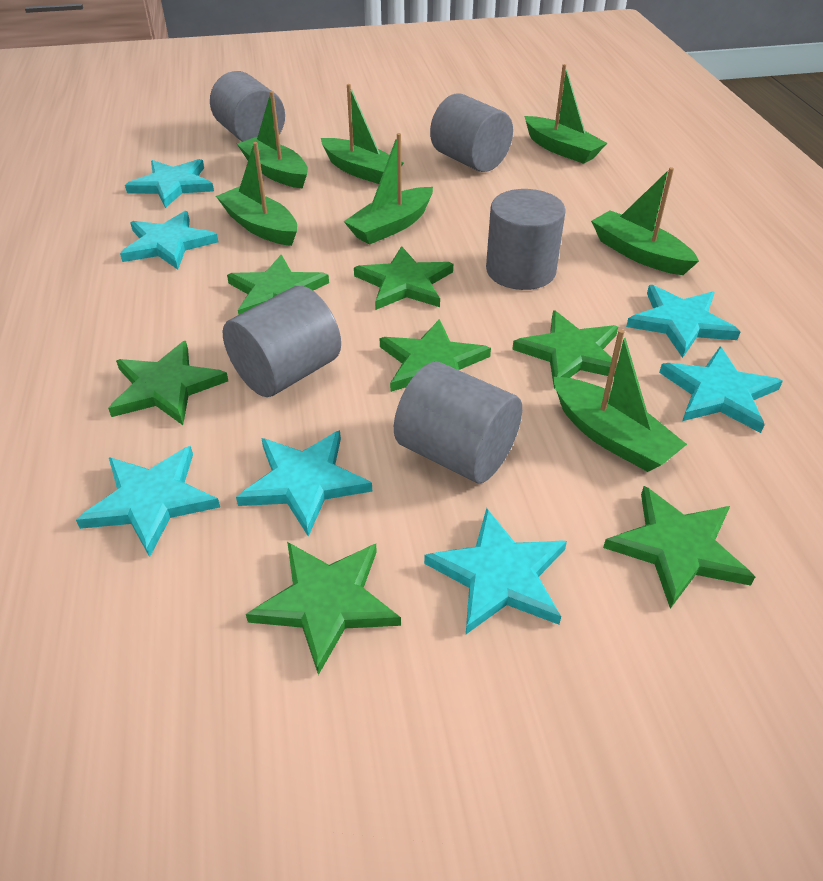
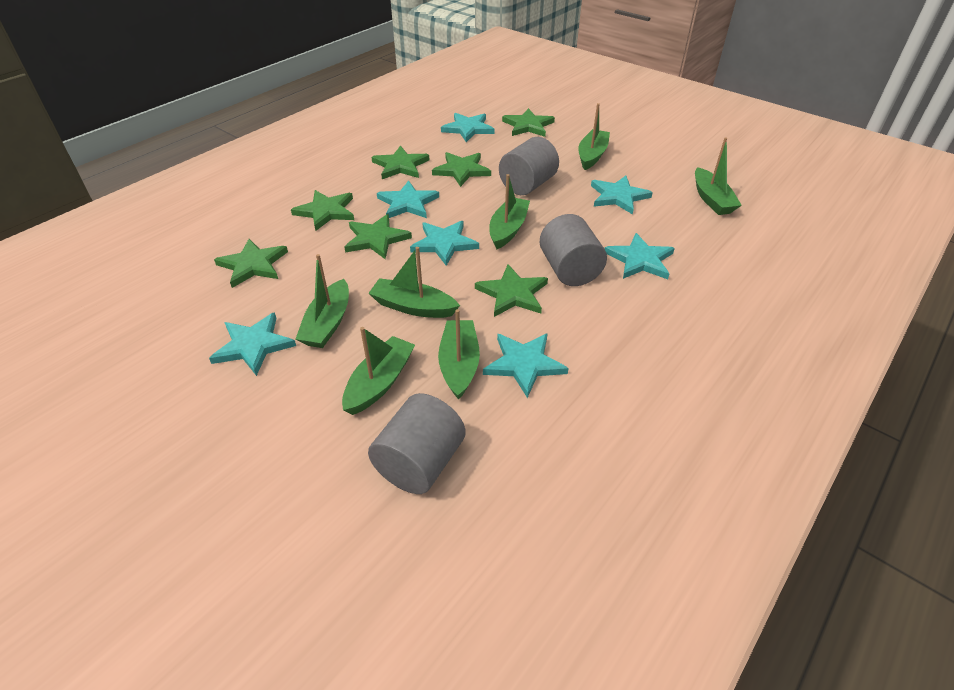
grey cylinder: [210,71,285,142] [223,286,341,397] [394,362,522,483] [430,93,513,172] [486,189,566,290] = 5 -> [368,393,465,494] [499,137,559,195] [539,214,607,286] = 3

